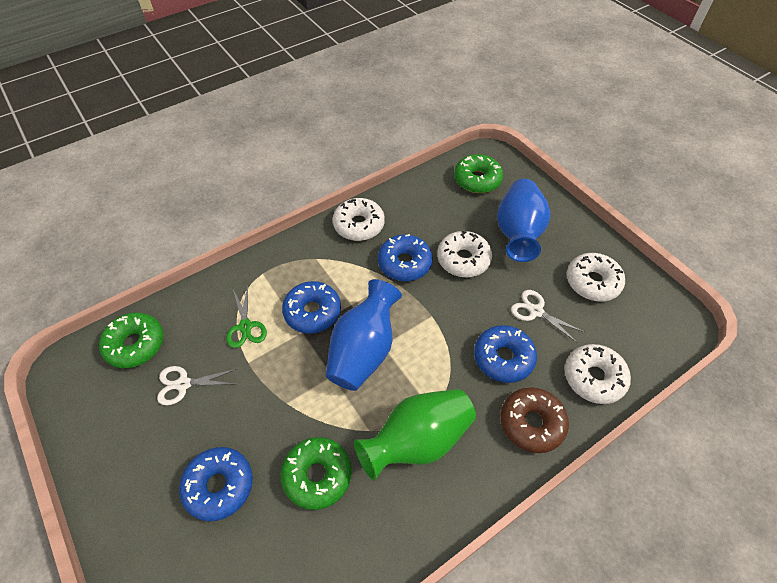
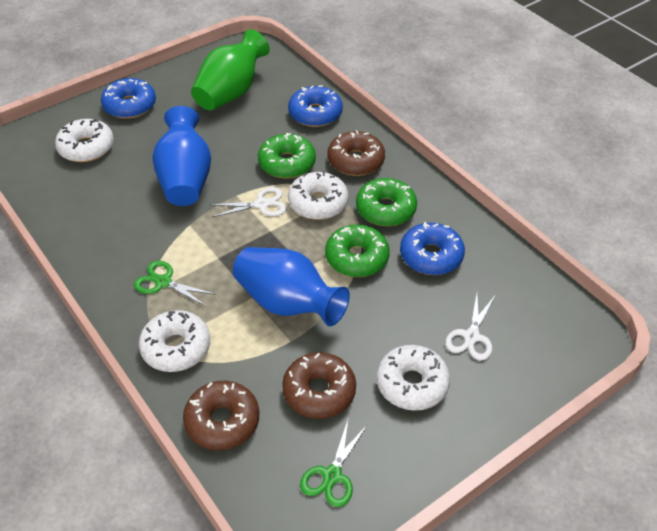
blue donut: [179,447,253,521] [282,281,341,334] [378,234,433,281] [474,325,537,383] = 4 -> [101,78,156,119] [288,85,343,127] [400,222,465,275] = 3
brown donut: [501,387,569,453] = 1 -> [183,381,259,450] [282,352,356,419] [327,130,385,176] = 3
green scissors: [226,286,267,348] = 1 -> [134,260,216,306] [300,417,368,507] = 2

